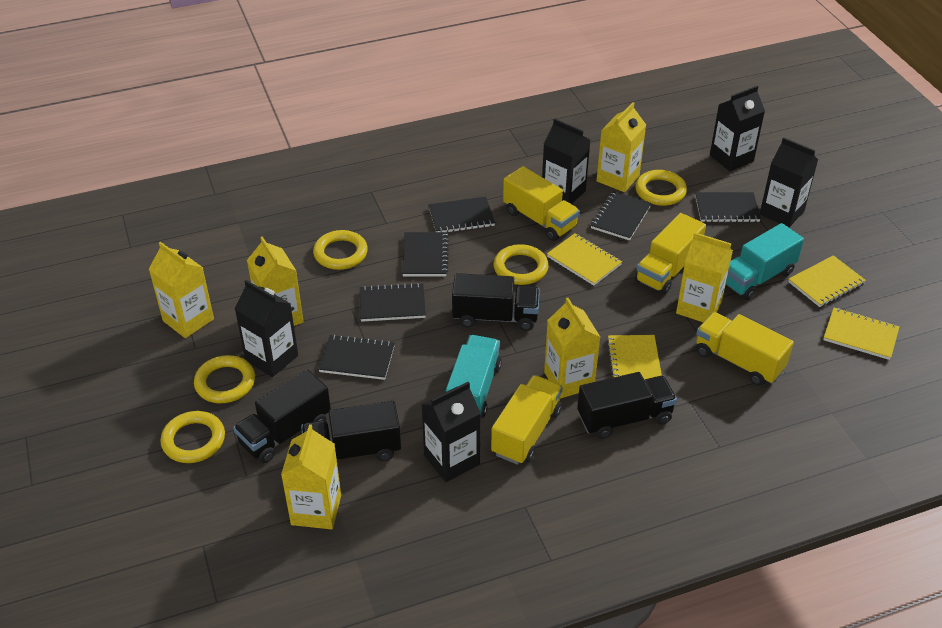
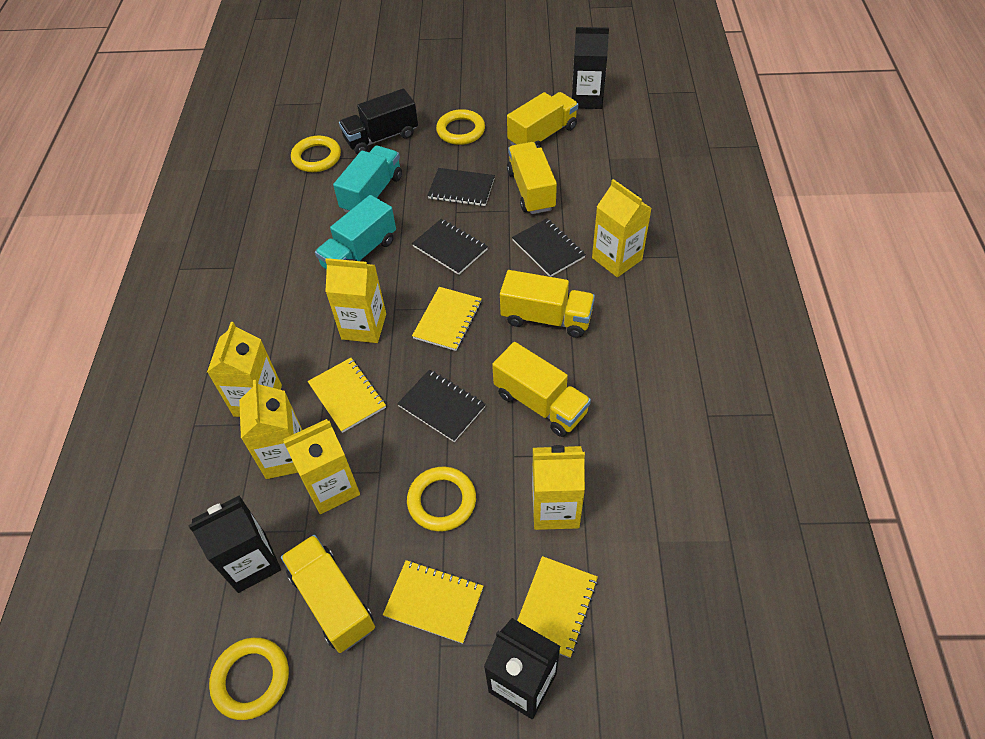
black carton: [235,280,298,377] [422,382,481,482] [542,119,590,204] [710,86,765,171] [760,137,818,227] = 5 -> [188,495,281,593] [484,618,561,719] [572,27,609,109] = 3
black notebook: [318,334,395,380] [360,283,426,322] [402,232,449,276] [428,197,495,233] [591,191,652,241] [695,192,761,222] = 6 -> [397,370,486,442] [412,219,488,275] [427,168,495,206] [512,218,586,277] = 4
black truck: [233,369,331,463] [301,401,401,461] [452,273,540,331] [577,372,677,439] = 4 -> [339,89,418,155] = 1
yellow ring: [160,411,225,463] [194,355,255,403] [313,230,368,270] [494,244,549,285] [635,170,687,206] = 5 -> [209,638,289,720] [291,136,341,172] [407,467,476,532] [436,109,485,145] = 4
yellow truck: [491,375,562,465] [503,166,580,241] [635,213,706,294] [696,312,794,386] = 4 -> [281,535,375,653] [492,342,591,437] [500,270,595,338] [507,92,578,148] [507,142,557,214] = 5

